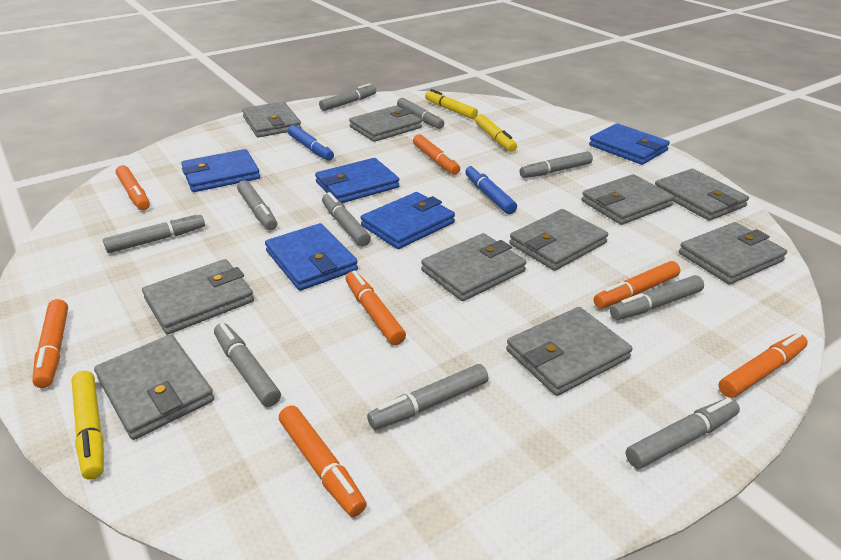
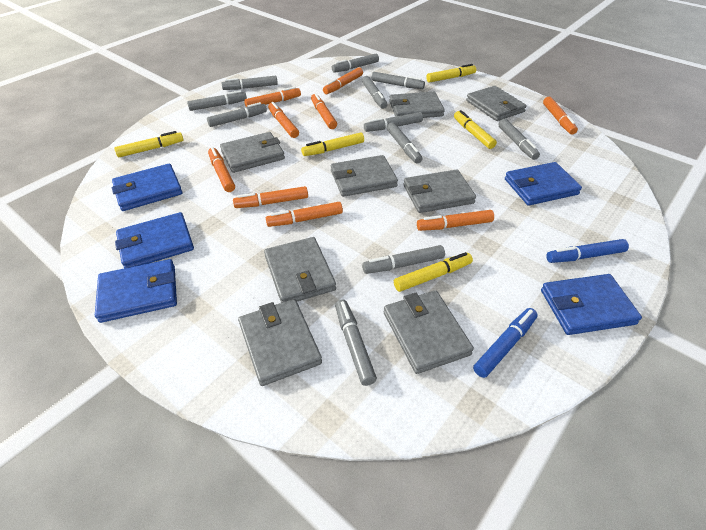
grey marker: [103,213,205,253] [214,323,281,407] [237,180,277,230] [319,83,376,111] [322,192,371,247] [367,364,489,430] [397,98,444,129] [520,151,593,178] [610,275,704,320] [626,398,740,469] = 10 -> [187,90,247,111] [207,102,267,127] [221,76,278,90] [332,54,379,73] [335,299,377,386] [362,76,387,109] [362,245,445,274] [364,112,423,132] [371,72,425,89] [387,122,422,163] [498,119,540,160] = 11
grey wallet: [94,334,214,440] [142,259,254,334] [242,102,301,138] [349,106,422,142] [421,233,526,301] [506,307,633,396] [509,209,608,271] [581,174,674,225] [655,169,749,221] [679,222,787,284] = 10 -> [220,132,285,173] [238,299,322,386] [264,237,336,303] [331,155,398,197] [384,290,474,374] [389,92,445,118] [403,169,476,213] [466,86,527,121] = 8
orange marker: [32,299,68,388] [116,165,150,210] [279,405,367,517] [346,270,406,345] [413,134,460,175] [594,261,680,309] [719,333,808,398] = 7 -> [208,147,235,192] [233,186,308,208] [244,87,301,107] [266,202,343,227] [268,102,299,138] [311,93,337,129] [323,67,363,94] [417,210,494,231] [543,97,578,135] = 9
yellow marker: [71,371,104,480] [425,89,478,119] [475,114,517,152] = 3 -> [114,131,184,157] [301,132,364,156] [394,252,473,292] [426,64,476,83] [454,110,497,149] = 5

